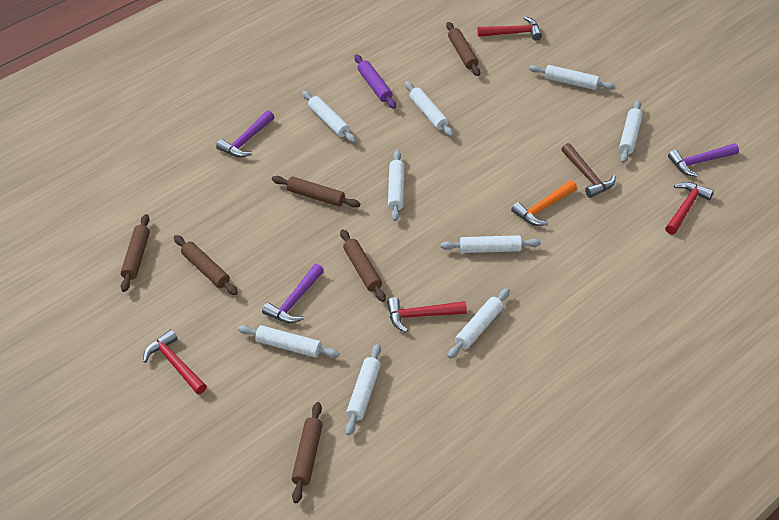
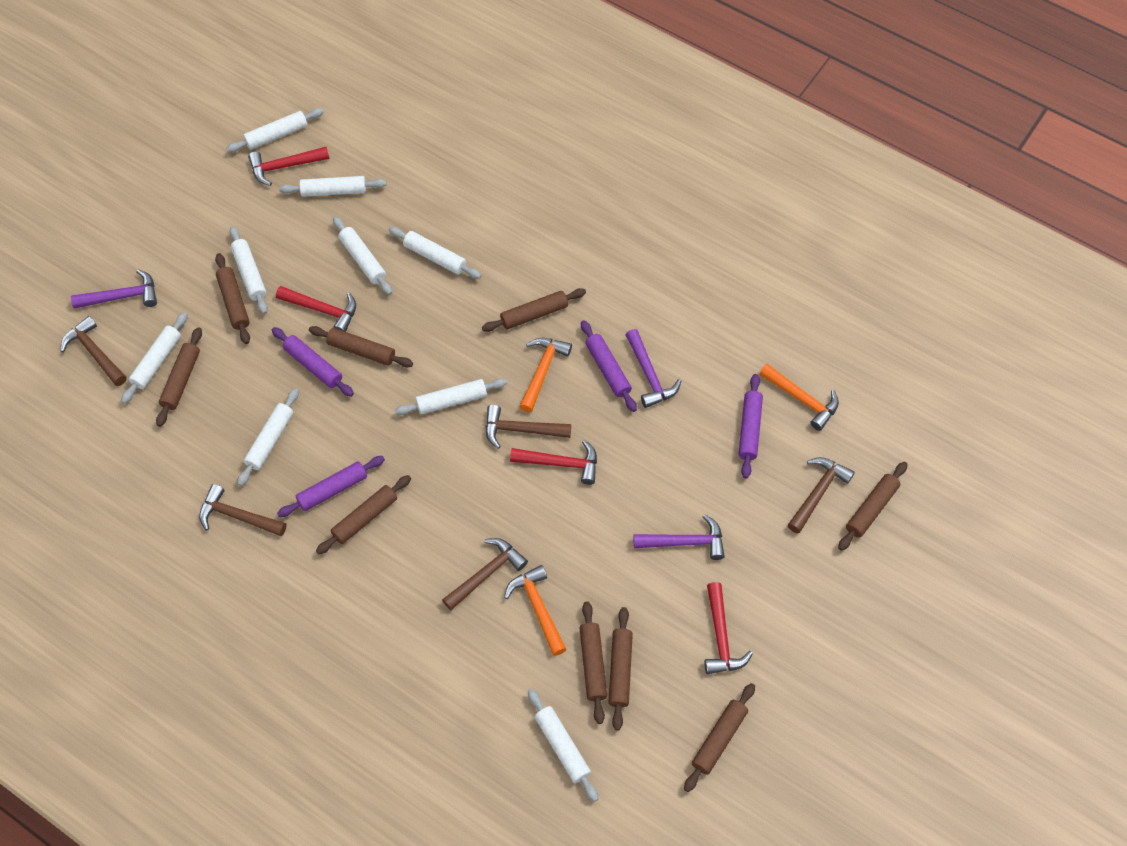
brown hammer: [561,143,615,198] = 1 -> [61,316,127,386] [199,484,287,537] [442,538,528,610] [485,405,571,449] [788,457,855,533] = 5
brown rolling pin: [121,214,150,292] [174,235,238,295] [272,176,360,208] [292,402,323,503] [340,229,386,302] [446,22,480,76] = 6 -> [156,327,202,427] [215,253,250,344] [309,326,413,368] [316,475,411,554] [482,288,586,332] [579,601,607,724] [609,607,633,731] [684,683,755,792] [838,462,907,551] = 9
orange hammer: [511,180,577,226] = 1 -> [504,565,567,656] [519,338,572,412] [759,364,839,431] = 3
purple rolling pin: [354,54,396,109] = 1 -> [272,327,354,397] [277,456,385,517] [581,320,637,412] [739,374,763,478] = 4

